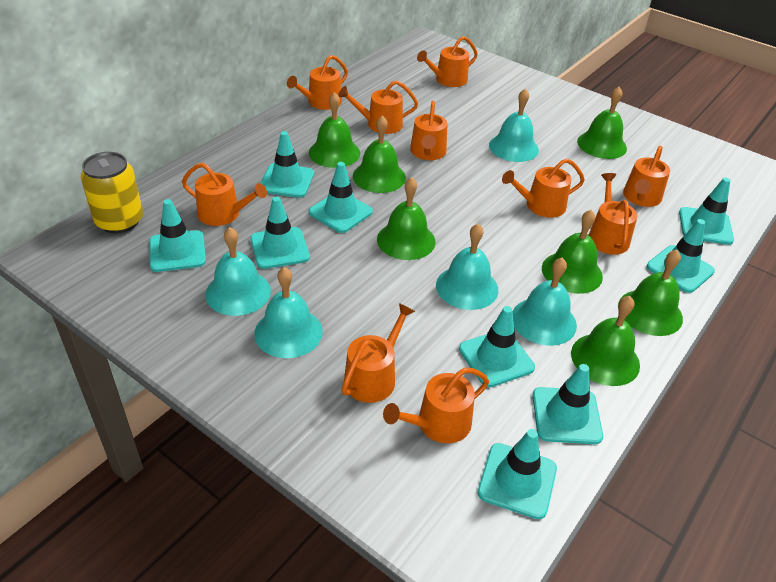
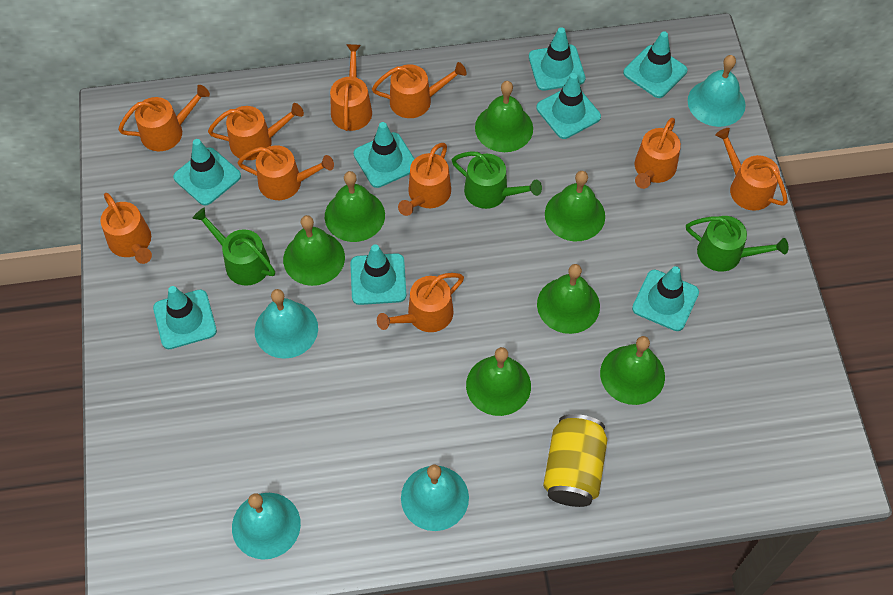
green watering can: none = 0 -> [192,208,275,286] [452,151,542,209] [686,216,788,272] = 3
turquoise bell: [205,227,271,316] [254,267,323,358] [436,224,498,310] [489,88,539,162] [512,258,577,346] = 5 -> [232,493,301,560] [255,289,318,359] [401,465,469,531] [688,55,745,127] = 4
turquoise traffic cone: [149,199,206,272] [250,196,310,269] [261,131,314,198] [309,162,373,233] [459,306,535,387] [478,429,557,519] [532,364,603,444] [647,219,715,293] [679,178,734,245] = 9 -> [153,286,217,349] [173,139,241,206] [350,244,406,305] [353,122,414,188] [529,27,585,91] [536,73,601,139] [623,31,687,98] [632,266,699,331] = 8

